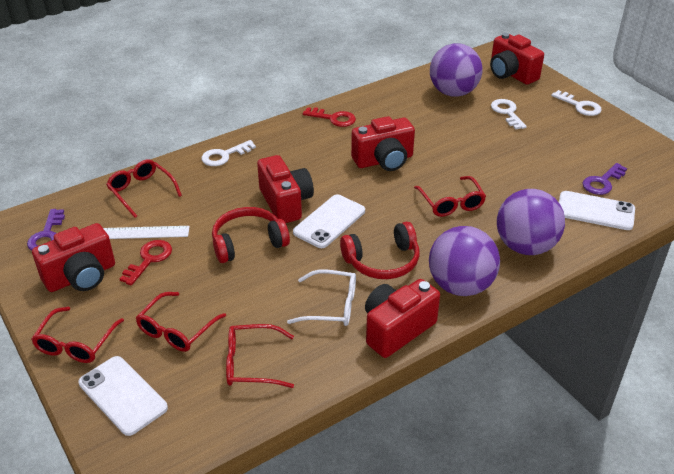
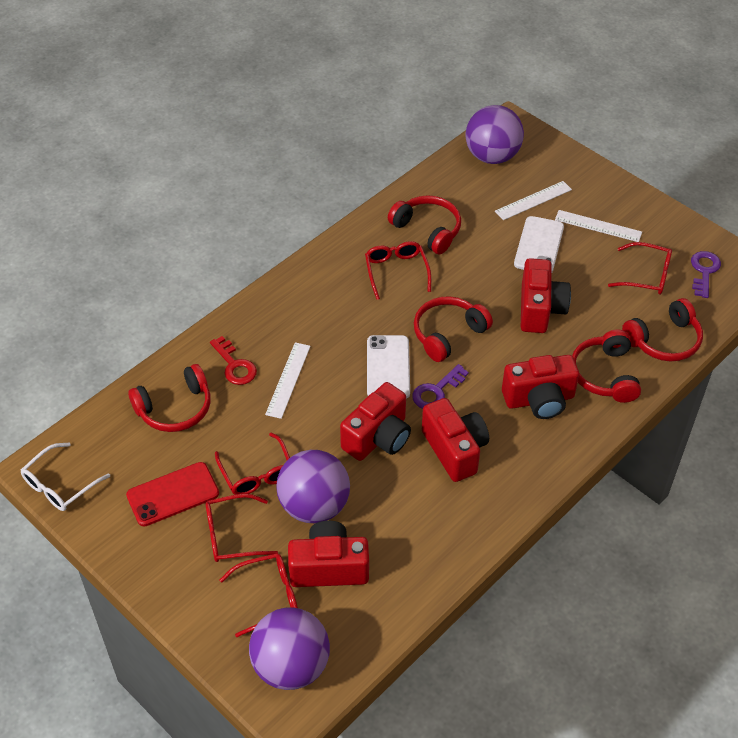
red headphones: [212,207,290,263] [340,222,419,279] = 2 -> [128,364,211,432] [388,195,461,254] [414,296,493,362] [572,329,641,403] [622,298,703,361] = 5
red key: [120,240,172,286] [303,107,356,127] = 2 -> [210,336,257,385] = 1
red phone: none = 0 -> [126,462,219,527] = 1
white key: [201,140,256,166] [491,99,527,130] [551,90,602,116] = 3 -> none = 0
white phone: [78,356,168,436] [293,195,365,248] [559,191,635,230] = 3 -> [367,335,410,399] [514,216,564,272] = 2
white ruler: [103,226,190,239] = 1 -> [265,342,311,419] [495,181,572,220] [555,210,642,242] = 3

